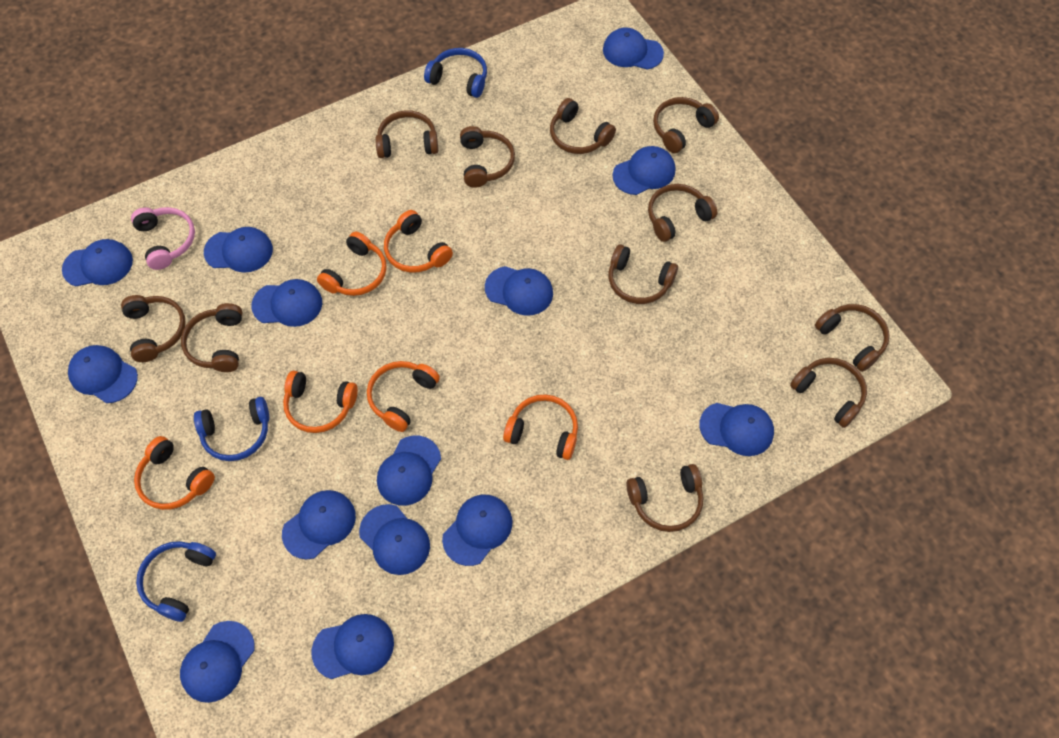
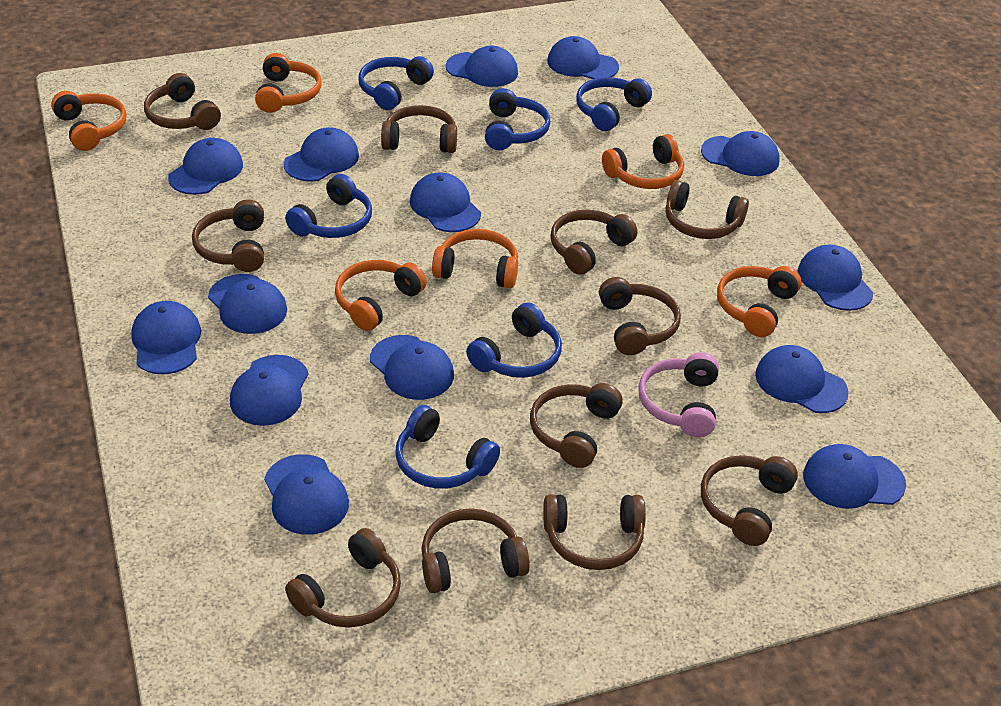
blue headphones: [136,541,216,622] [194,397,269,461] [424,48,487,98] = 3 -> [285,174,372,238] [359,56,434,110] [396,405,500,489] [466,302,562,378] [485,88,551,150] [576,77,652,131] = 6

